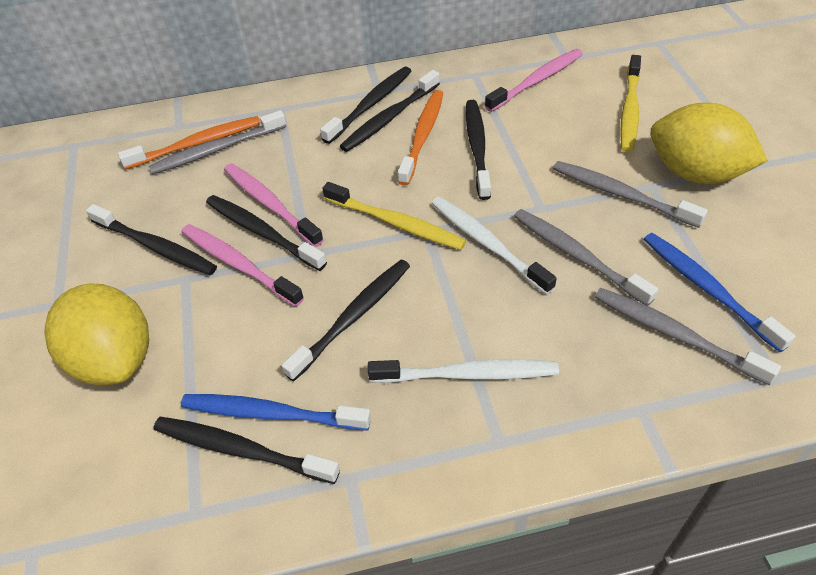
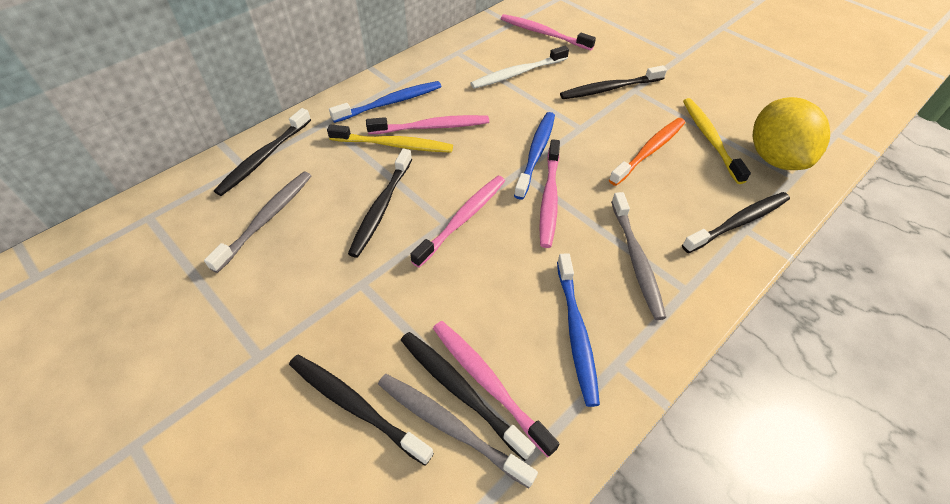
black toothbrush: [86,204,217,275] [154,417,340,484] [206,195,327,271] [282,260,410,382] [320,67,411,144] [340,70,440,152] [466,100,491,200] = 7 -> [214,108,311,196] [289,355,434,466] [348,149,412,258] [401,332,536,461] [560,65,667,99] [682,192,790,253] = 6
blue toothbrush: [181,394,371,430] [644,233,795,352] = 2 -> [329,81,441,123] [514,112,555,200] [557,253,600,407] = 3
grey toothbrush: [149,110,286,174] [514,209,658,306] [553,161,708,228] [595,288,781,385] = 4 -> [204,172,311,273] [378,374,538,488] [611,192,666,320] = 3
orange toothbrush: [118,116,261,170] [398,90,443,186] = 2 -> [609,118,685,186] = 1
pink toothbrush: [182,224,304,306] [224,163,324,247] [485,49,583,112] = 3 -> [366,115,489,134] [410,176,505,268] [433,321,559,457] [501,14,596,50] [539,139,560,248] = 5
white toothbrush: [368,359,559,383] [431,197,557,294] = 2 -> [470,46,569,89] = 1
yellow lemon: [44,283,149,385] [650,102,768,184] = 2 -> [753,97,830,170] = 1

